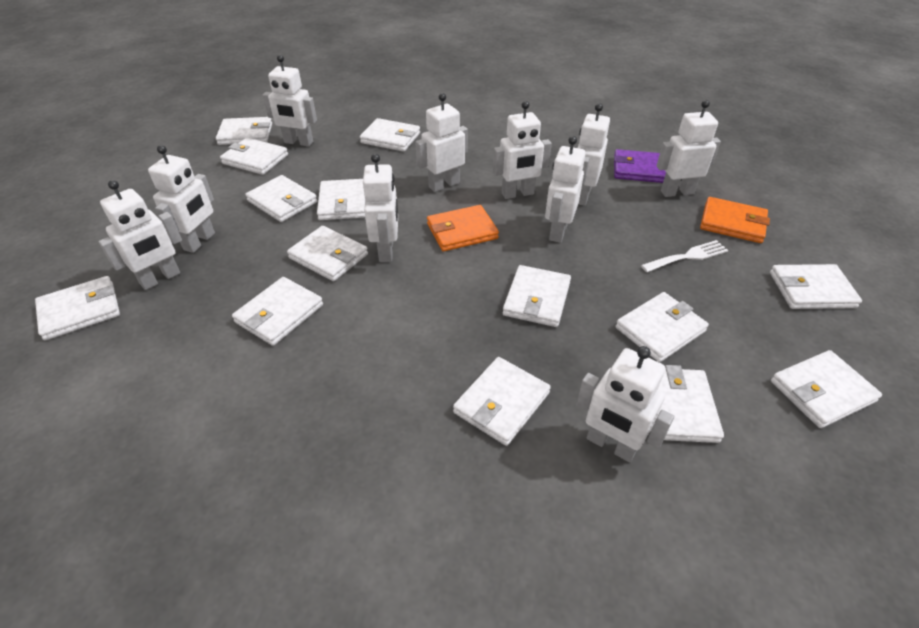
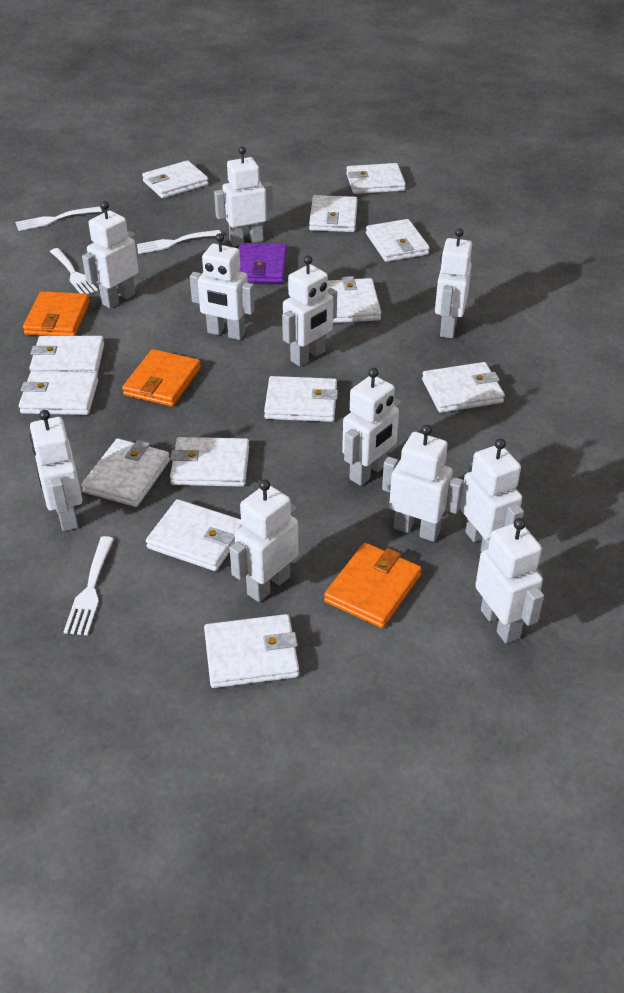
orange wallet: [427,205,499,251] [700,197,770,243] = 2 -> [23,291,90,336] [122,349,201,407] [324,543,422,628] = 3
white fork: [641,240,728,272] = 1 -> [15,206,102,231] [50,248,98,294] [64,536,114,635] [137,230,221,254] = 4
white robot: [99,180,182,290] [148,145,215,253] [263,55,317,146] [363,154,398,262] [415,93,468,192] [493,101,552,199] [545,136,586,243] [576,346,674,462] [577,103,610,206] [657,100,721,197] = 10 -> [30,410,83,531] [82,201,139,308] [190,233,255,340] [214,146,273,247] [230,479,298,602] [282,255,337,366] [342,368,402,486] [382,425,464,542] [435,228,472,338] [460,438,524,552] [475,518,544,643] = 11
white wallet: [35,276,120,340] [216,117,272,145] [220,138,288,175] [232,277,323,346] [245,175,317,222] [287,226,368,281] [317,179,365,220] [360,118,420,152] [453,357,551,446] [503,265,571,327] [616,292,709,362] [650,365,724,443] [770,264,862,309] [771,350,882,428] = 14 -> [19,371,98,415] [30,336,104,374] [82,439,170,507] [142,160,208,198] [146,499,243,571] [170,437,249,487] [204,614,299,688] [264,376,338,422] [309,195,358,232] [328,276,381,323] [346,163,406,194] [366,219,429,262] [422,362,505,413] = 13

